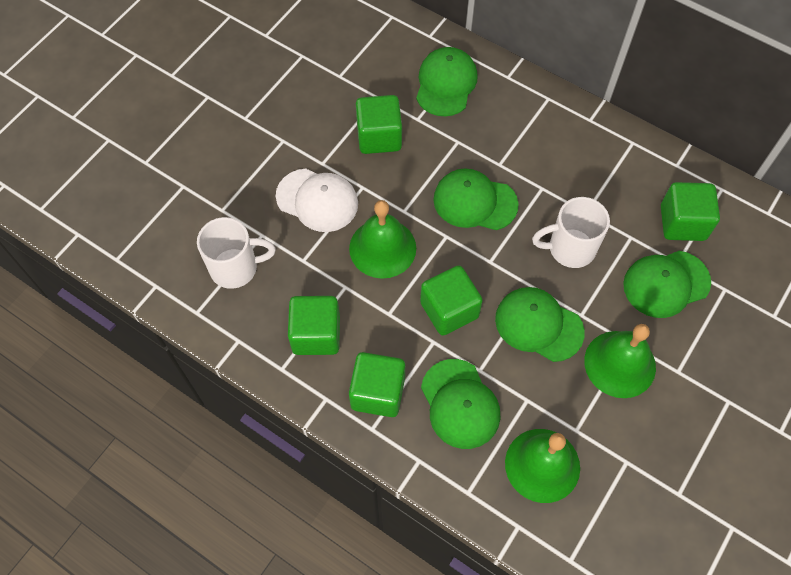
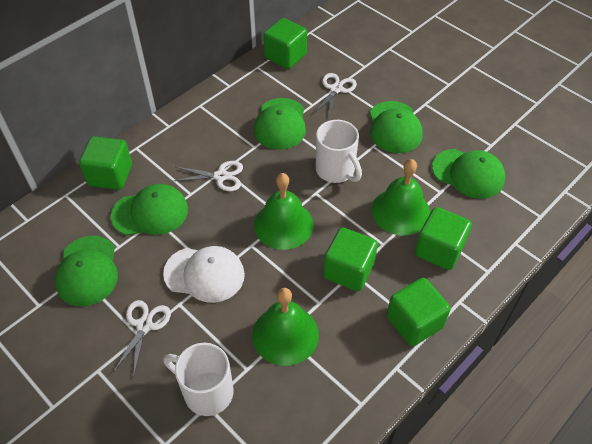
white scissors: none = 0 -> [113,300,171,378] [174,161,243,191] [313,73,357,119] = 3

